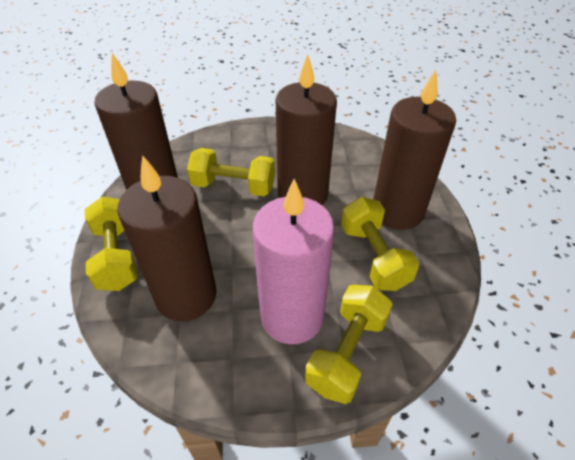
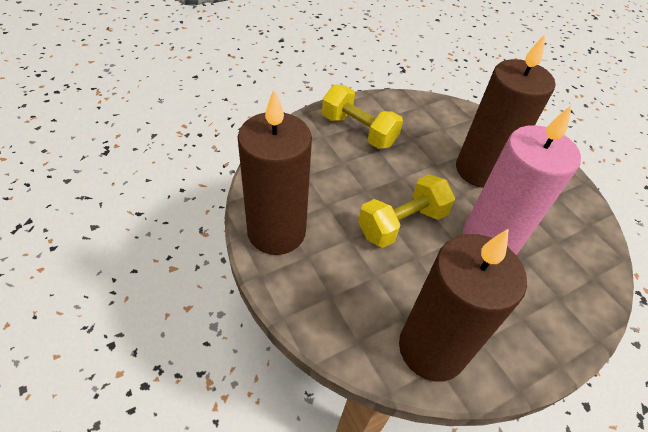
brown candle: [94,53,178,190] [118,156,217,321] [276,54,337,205] [373,70,456,230] = 4 -> [237,89,312,255] [399,229,527,382] [456,33,555,188] = 3
yellow dumbbell: [85,197,138,291] [187,148,275,196] [305,285,393,404] [341,197,419,291] = 4 -> [322,84,403,149] [358,174,455,248] = 2

